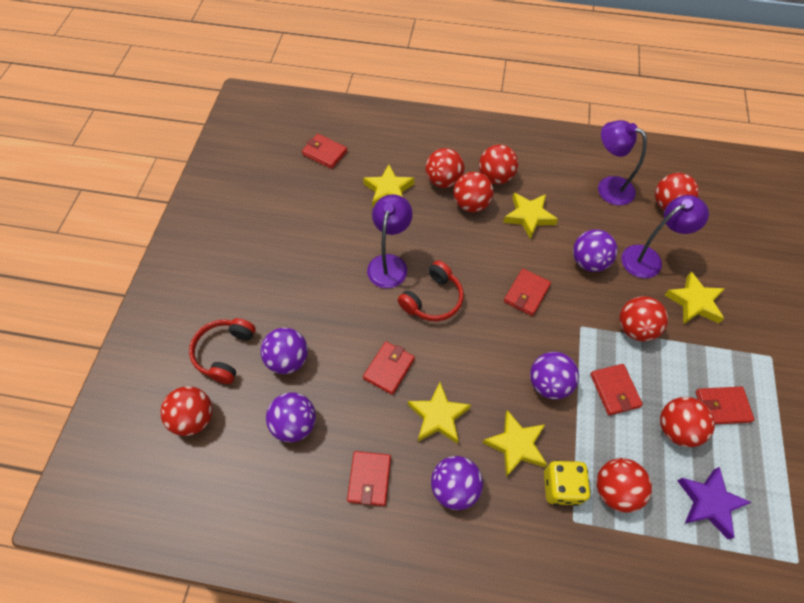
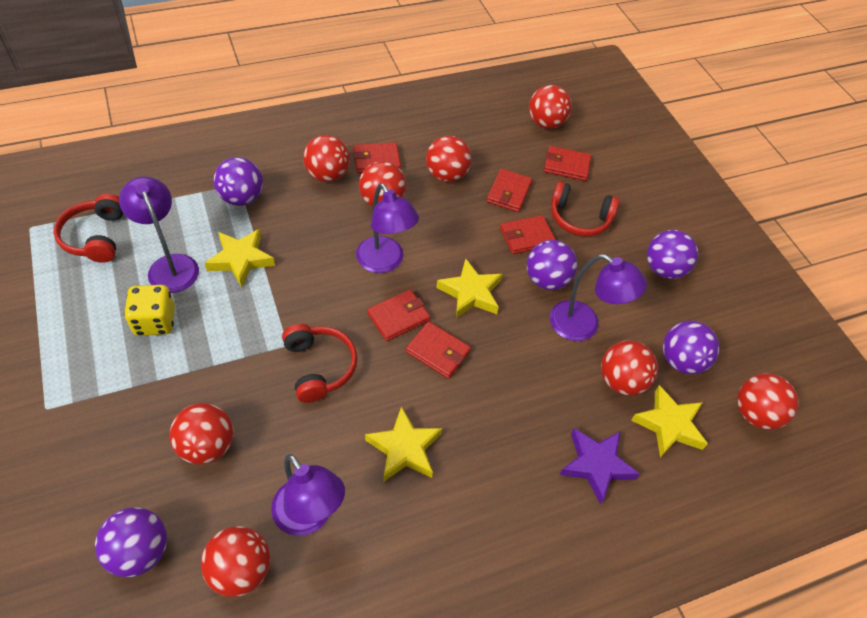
purple lamp: [367,194,413,288] [598,120,647,206] [621,195,709,278] = 3 -> [119,177,199,293] [271,454,345,536] [356,183,419,273] [550,254,647,341] = 4
red headphones: [189,318,256,384] [398,260,464,321] = 2 -> [54,194,123,263] [282,324,357,403] [551,181,620,237] = 3
yellow star: [363,164,414,208] [408,382,471,444] [483,410,547,477] [503,193,558,239] [665,272,725,325] = 5 -> [205,229,275,288] [365,406,442,482] [436,258,502,318] [631,385,708,457] = 4

